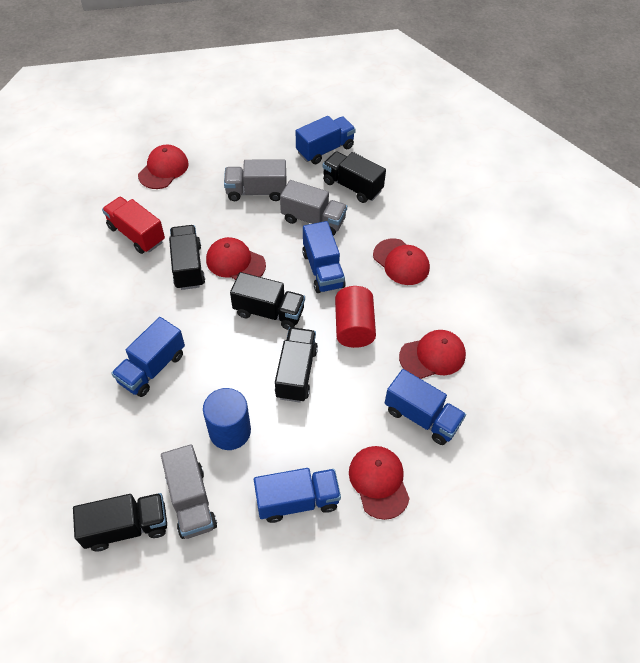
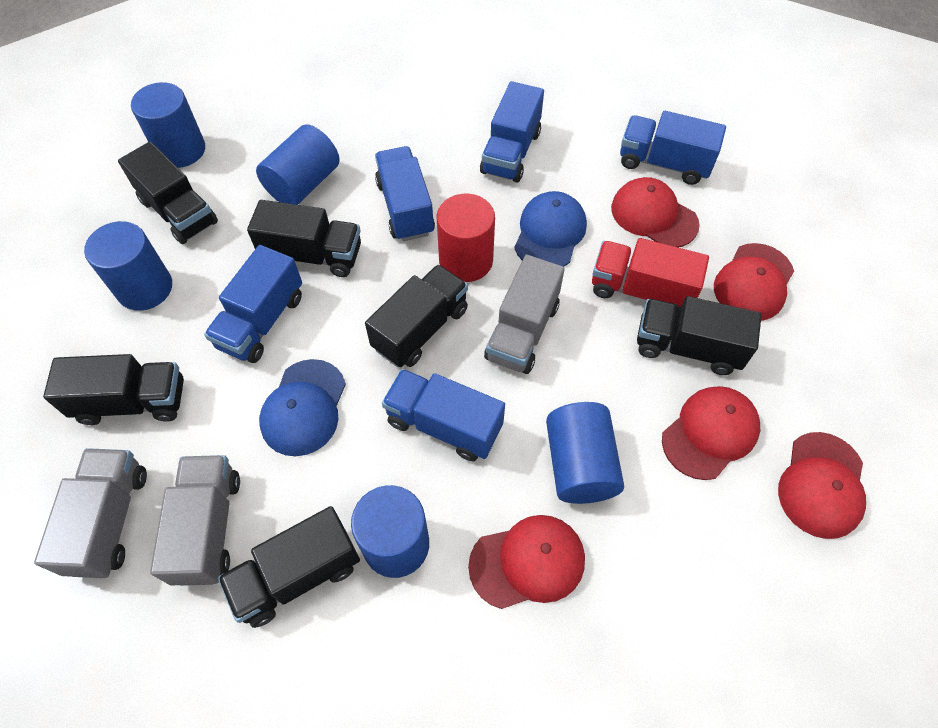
black truck: [73,493,167,551] [169,225,205,290] [230,272,305,330] [275,327,318,402] [323,151,386,203] = 5 -> [43,354,184,425] [118,142,218,244] [218,506,360,628] [247,200,361,277] [365,264,468,367] [637,296,762,375] = 6
blue cap: none = 0 -> [259,359,346,456] [514,191,587,267] = 2
blue cylinder: [203,388,251,450] = 1 -> [84,221,172,311] [131,82,205,168] [256,124,340,205] [351,485,429,578] [546,402,624,504] = 5

